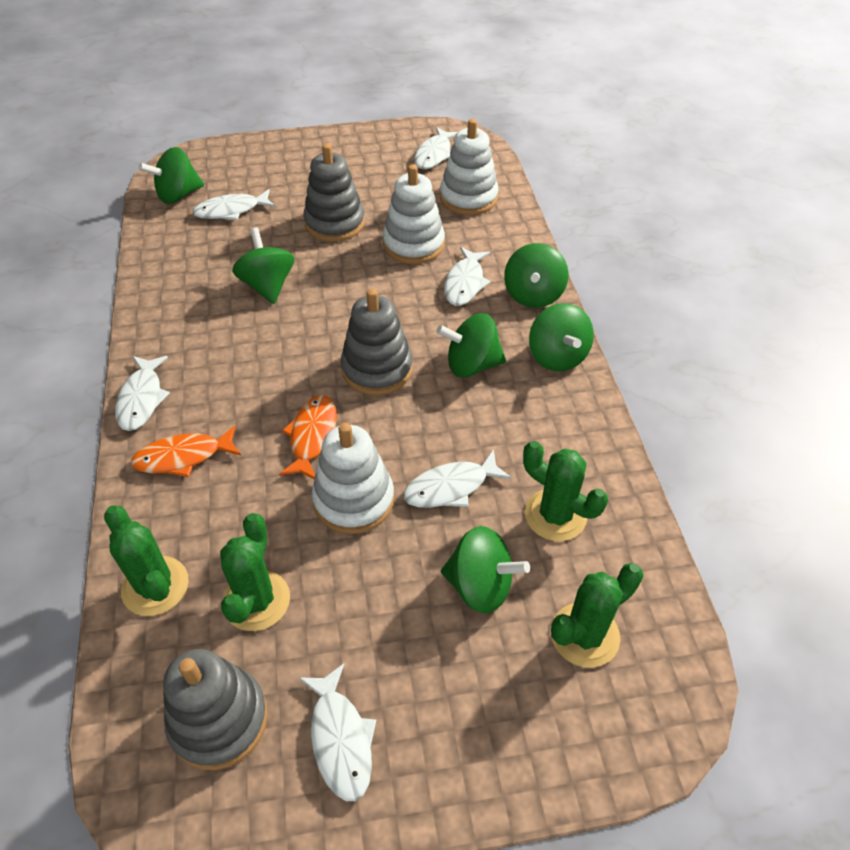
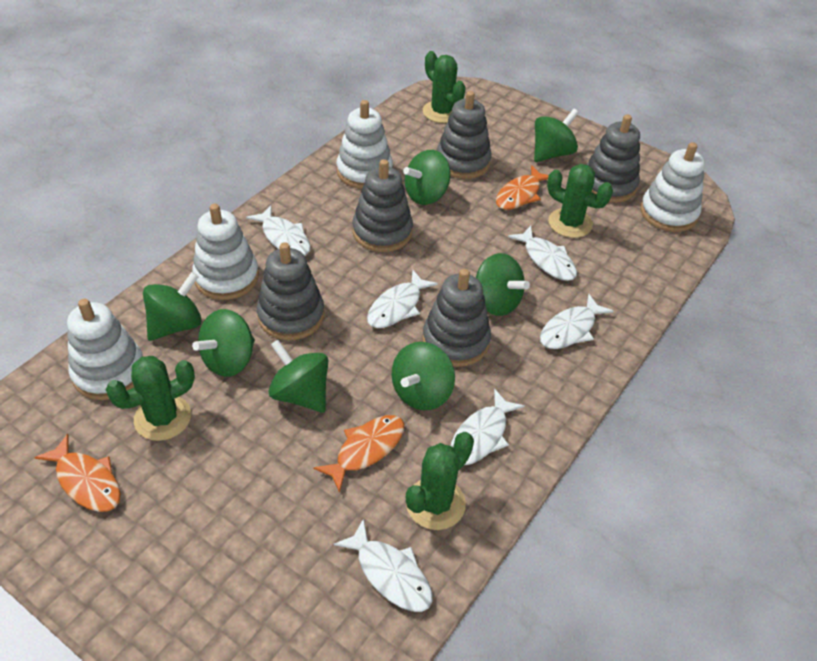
green spinning top: [138,147,204,204] [232,227,294,304] [436,313,506,378] [441,526,530,613] [504,243,569,308] [529,303,594,371] = 6 -> [143,272,202,341] [192,309,255,377] [268,340,328,413] [392,342,455,410] [403,150,451,205] [476,253,530,316] [534,109,579,162] = 7
grey stacking toy: [163,649,268,770] [304,143,365,242] [341,289,413,395] = 3 -> [257,242,324,340] [352,159,413,252] [422,269,491,367] [437,91,492,179] [586,114,640,203] = 5
orange fish: [131,426,241,477] [279,395,337,479] = 2 -> [34,434,121,512] [314,415,404,493] [496,165,549,210] = 3
white stacking toy: [312,423,394,534] [383,164,445,264] [440,119,499,215] = 3 -> [67,299,143,400] [192,204,259,300] [336,100,393,189] [640,142,705,232] = 4

